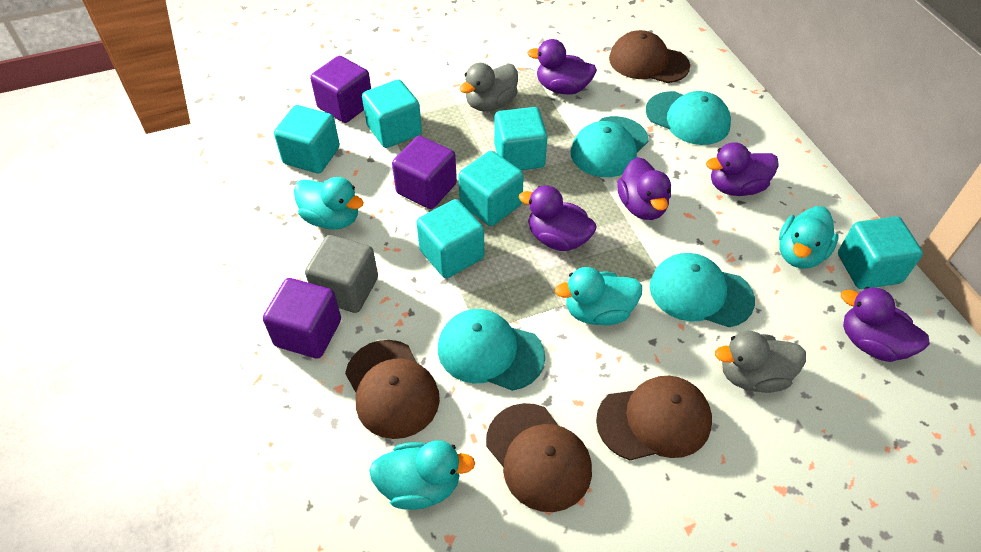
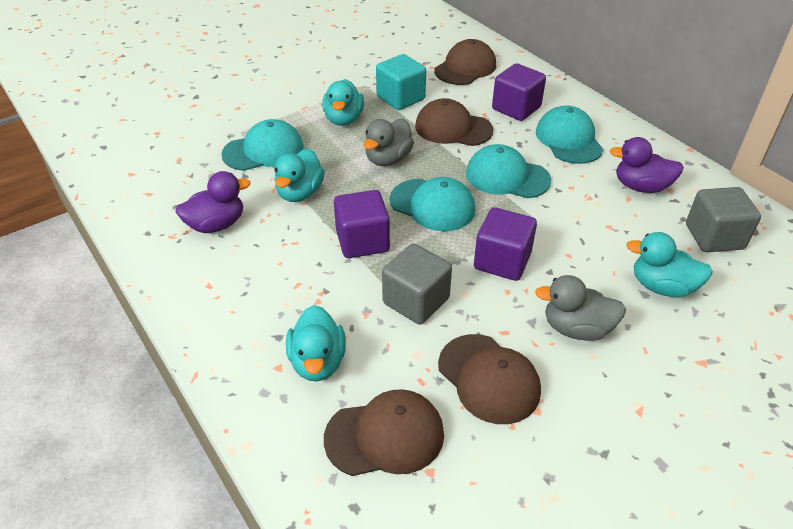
grey cube: [305,235,378,313] = 1 -> [382,244,452,325] [686,187,761,252] = 2
purple duck: [519,186,596,251] [527,39,597,95] [617,157,671,220] [706,142,779,196] [841,287,930,362] = 5 -> [175,171,251,233] [610,137,684,193] = 2
turquoise cube: [274,105,340,173] [362,79,422,148] [416,199,484,278] [458,151,524,226] [494,107,548,170] [838,216,923,289] = 6 -> [376,54,426,110] = 1

